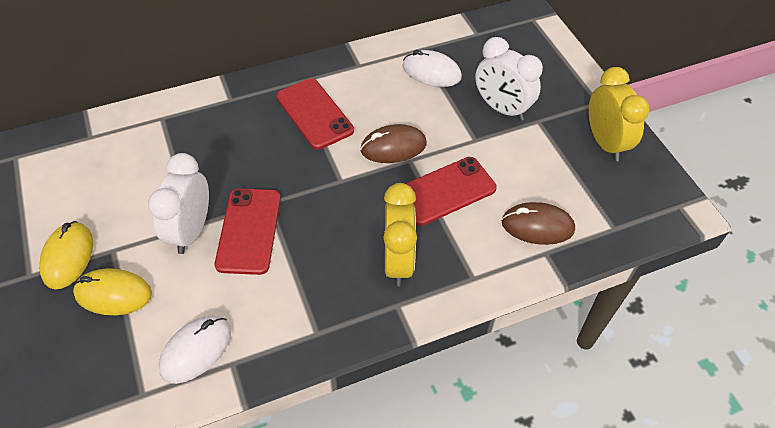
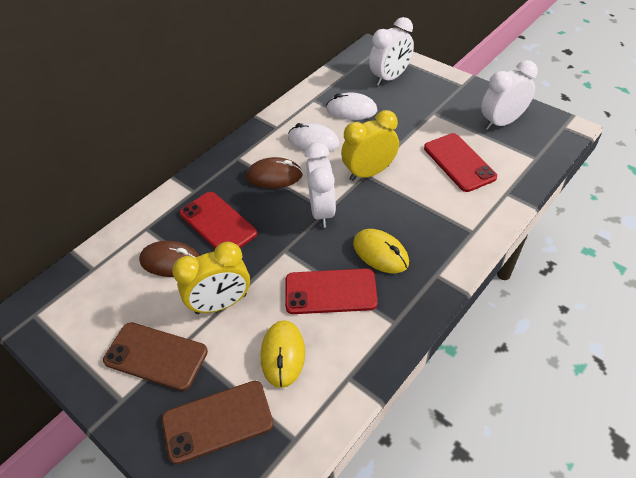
brown phone: none = 0 -> [103,322,208,391] [162,381,274,464] = 2
white clock: [148,153,209,254] [475,37,543,121] = 2 -> [304,142,336,228] [369,17,414,86] [481,60,538,130] = 3

